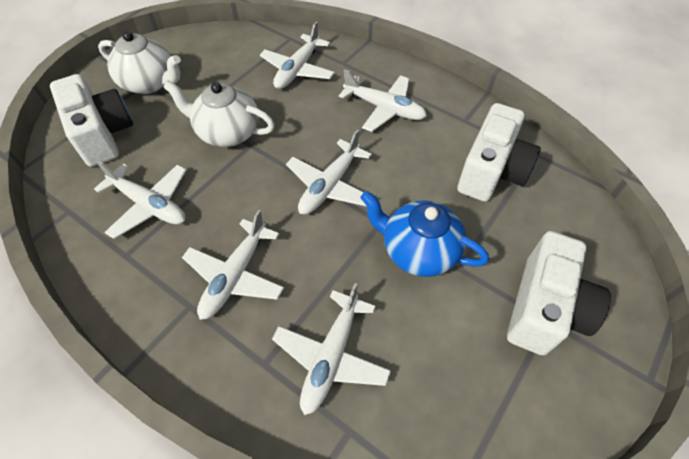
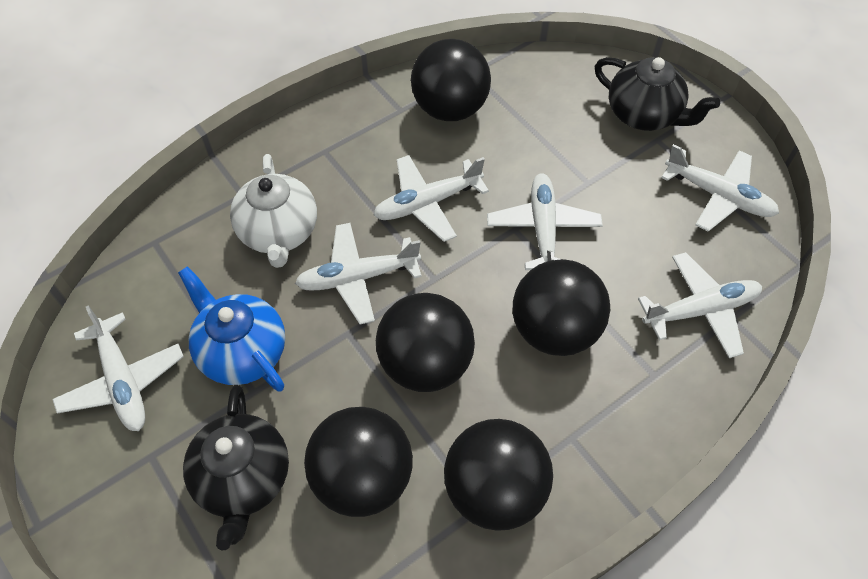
black ball: none = 0 -> [304,407,413,517] [376,293,475,392] [411,39,491,121] [444,419,553,531] [513,259,610,356] = 5
black teapot: none = 0 -> [183,385,289,550] [595,57,720,131] = 2
white camera: [50,74,133,167] [457,103,541,202] [507,231,611,355] = 3 -> none = 0
white teapot: [98,31,181,94] [164,81,275,147] = 2 -> [230,154,317,268] = 1

